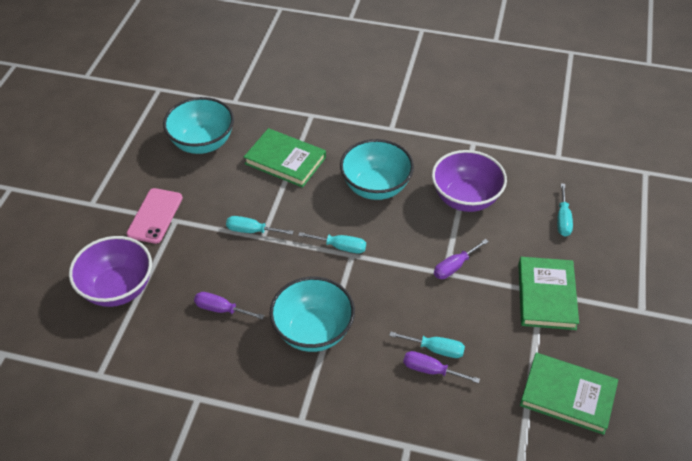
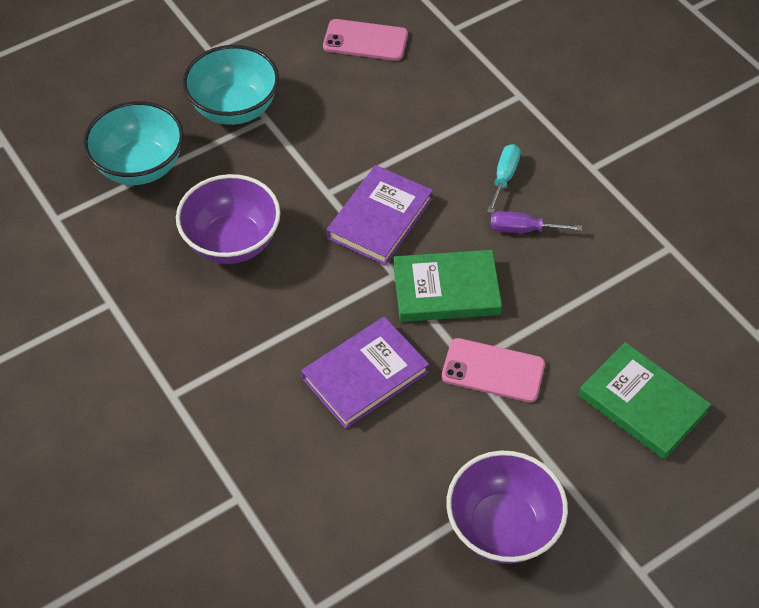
green book: [244,128,326,188] [518,257,579,330] [520,353,618,435] = 3 -> [393,250,502,322] [579,342,711,460] = 2
pink phone: [126,188,183,244] = 1 -> [323,19,408,61] [442,338,545,402] = 2
purple book: none = 0 -> [301,317,429,429] [327,165,433,266] = 2
purple screwdriver: [194,292,264,320] [403,351,480,383] [434,239,489,279] = 3 -> [490,211,582,233] = 1
turquoise bowl: [163,97,234,154] [270,277,355,352] [340,139,414,200] = 3 -> [83,101,184,185] [183,45,279,125] = 2
turquoise screwdriver: [226,216,294,235] [298,232,366,254] [389,331,465,358] [557,184,573,237] = 4 -> [487,144,521,214] = 1

